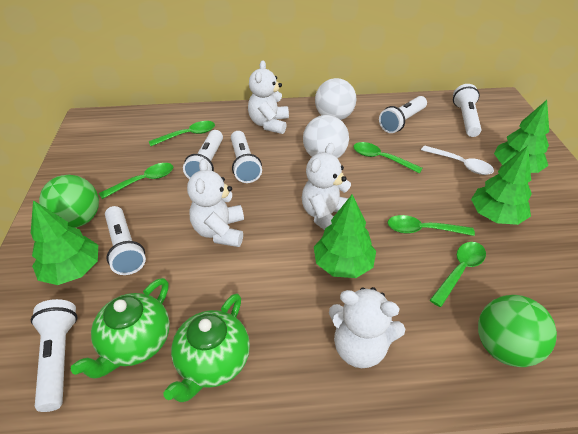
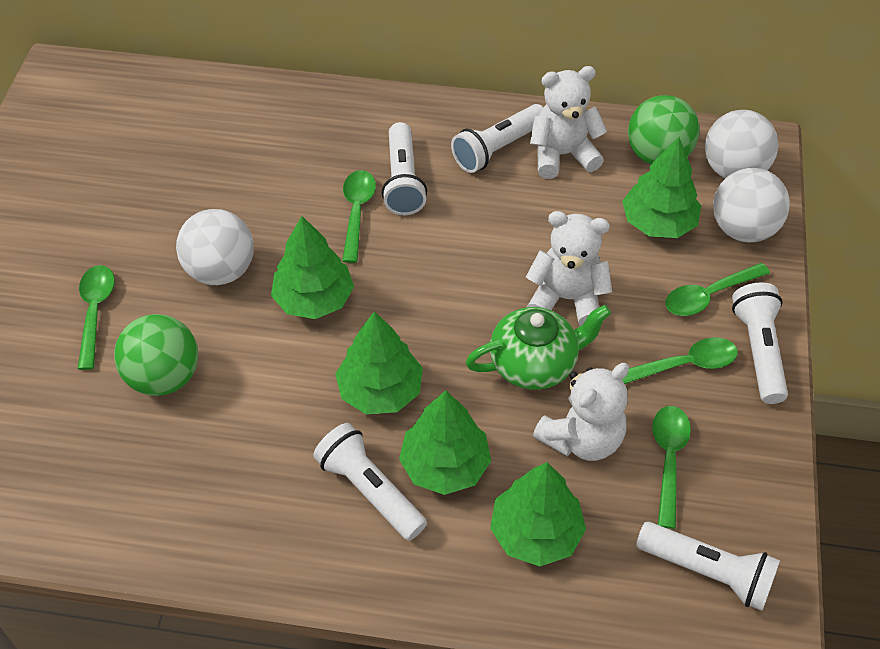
green teapot: [71,278,170,379] [163,293,250,402] = 2 -> [466,305,611,390] = 1
green tree: [31,200,98,285] [314,194,376,278] [471,146,532,225] [494,100,549,173] = 4 -> [271,216,354,319] [335,311,423,414] [399,390,491,495] [490,462,586,566] [622,137,701,238] = 5
white ball: [303,115,349,158] [315,78,356,120] = 2 -> [176,209,254,285] [705,110,779,178] [713,168,790,242] = 3
white flashlight: [31,299,77,412] [105,206,146,275] [183,130,223,179] [231,131,262,183] [379,96,427,133] [453,84,481,137] = 6 -> [313,423,427,541] [382,122,427,215] [451,104,543,173] [636,522,780,611] [732,282,788,404] = 5
white spoon: [421,145,494,175] = 1 -> none = 0
white teddy bear: [187,159,244,247] [248,60,289,134] [302,143,351,230] [329,287,405,368] = 4 -> [526,211,612,326] [530,66,607,179] [533,363,629,461] = 3

